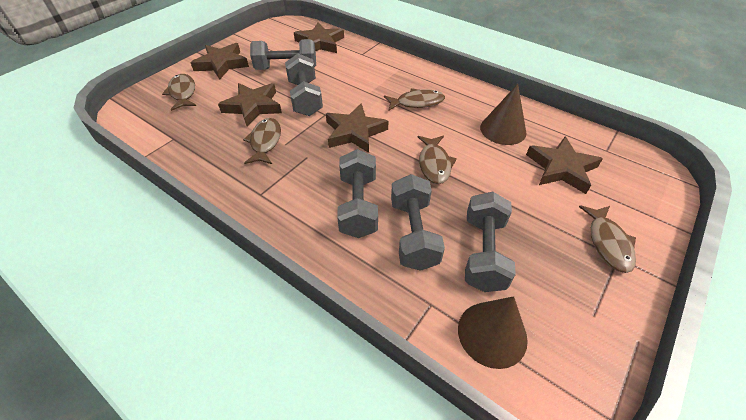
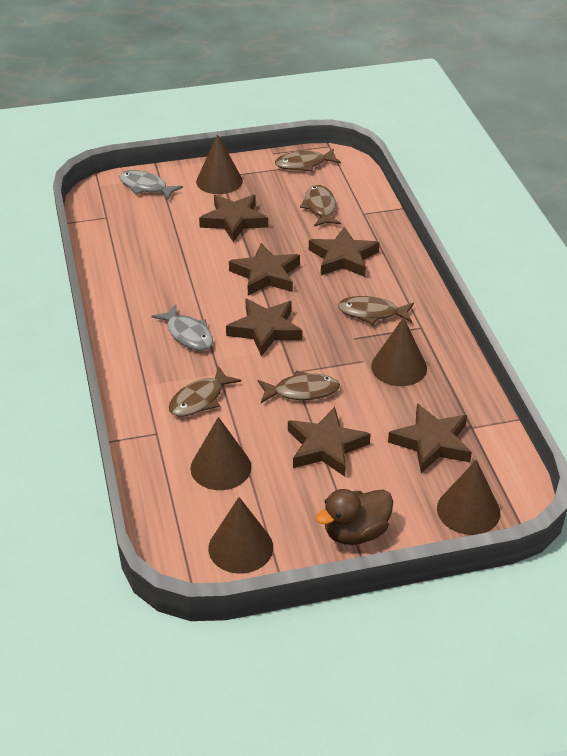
brown cone: [458,296,528,369] [480,84,527,145] = 2 -> [190,417,252,490] [196,134,243,194] [208,497,273,573] [371,317,427,386] [437,460,500,535] = 5
brown duck: none = 0 -> [315,489,393,545] = 1
brown star: [190,43,249,80] [218,83,282,126] [294,23,344,53] [326,103,389,153] [526,136,603,194] = 5 -> [199,195,268,242] [226,299,302,356] [229,243,300,296] [288,407,371,476] [309,226,379,277] [388,404,472,473] = 6
grey dumbbell: [250,39,316,70] [285,53,323,116] [337,149,378,238] [391,174,445,271] [465,192,516,292] = 5 -> none = 0
grey fish: none = 0 -> [119,170,183,200] [152,304,213,351] = 2

